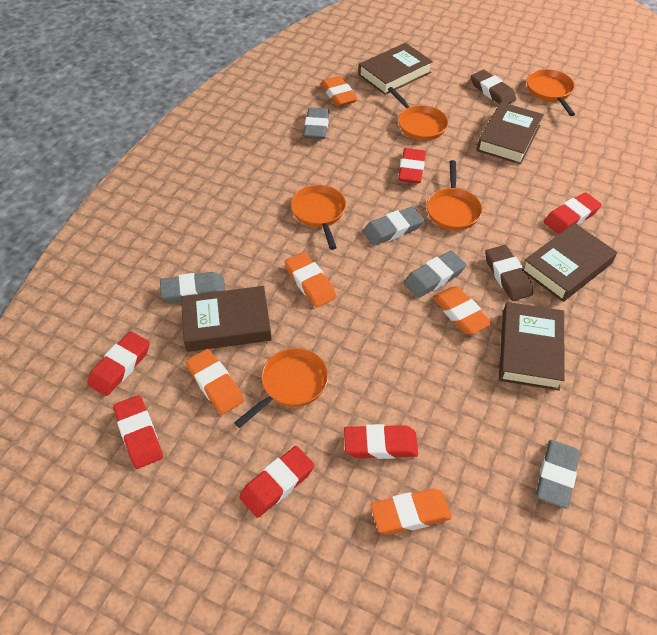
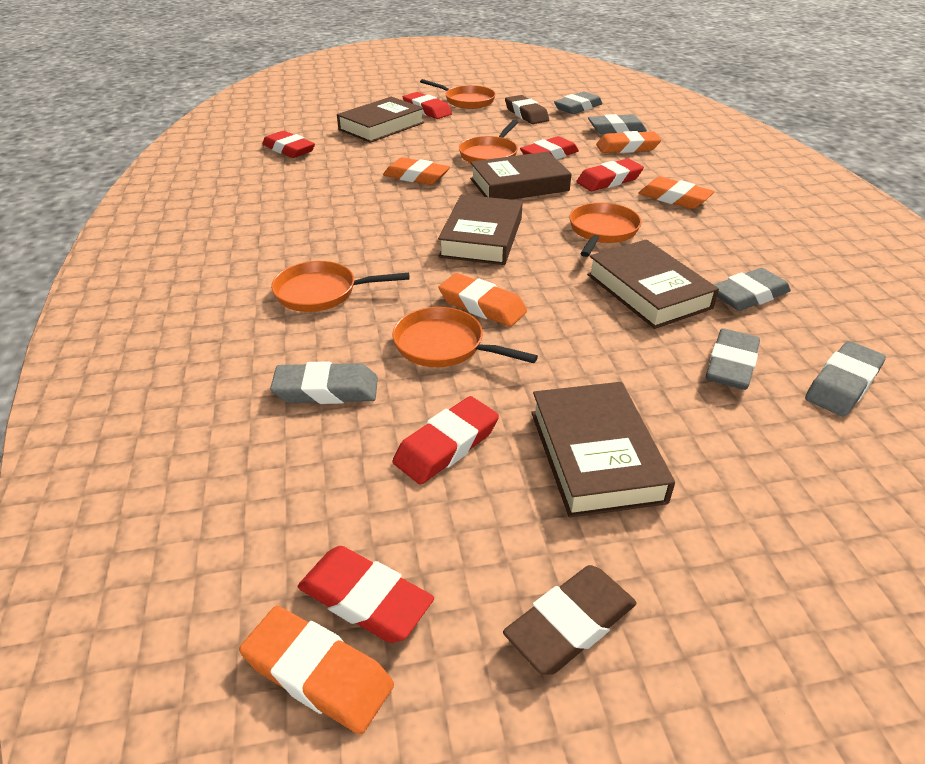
grey eraser: [160,272,226,303] [303,107,329,139] [363,206,424,246] [404,251,466,298] [536,440,580,509] = 5 -> [270,361,378,404] [554,92,603,114] [588,114,647,134] [706,328,760,390] [714,268,791,311] [805,341,886,417] = 6

